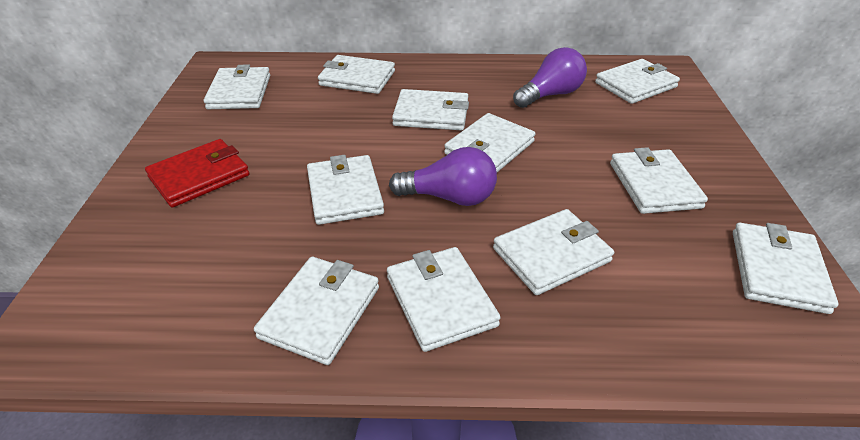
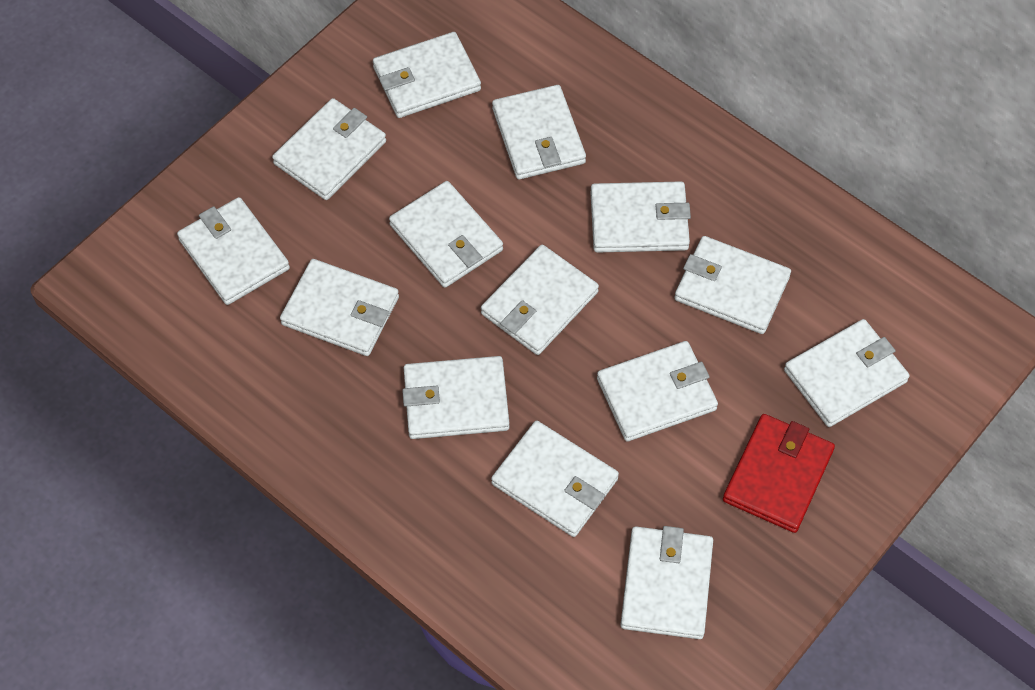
purple light bulb: [389,147,497,206] [513,47,587,108] = 2 -> none = 0
white wallet: [204,64,270,109] [254,257,379,365] [307,155,384,225] [318,55,395,94] [387,247,501,352] [392,89,469,131] [444,113,535,172] [493,209,614,295] [595,59,680,104] [610,147,708,214] [733,223,839,314] = 11 -> [177,197,290,305] [272,98,386,200] [280,259,399,356] [373,32,481,118] [389,181,503,288] [402,356,510,439] [481,245,599,355] [491,421,619,537] [492,85,586,179] [590,181,691,253] [597,341,718,442] [620,526,713,639] [674,236,791,334] [784,319,910,427] = 14

